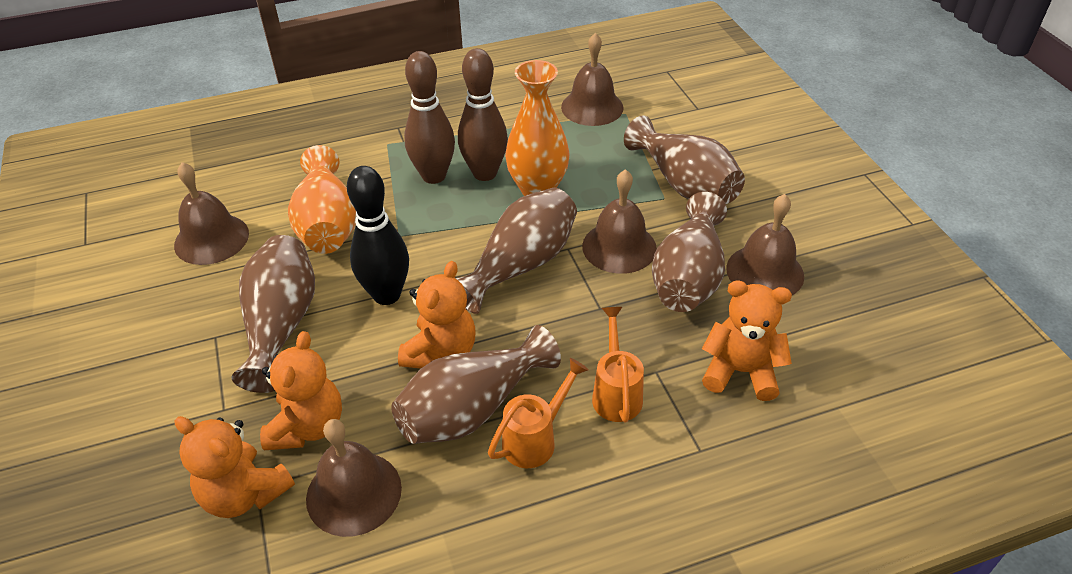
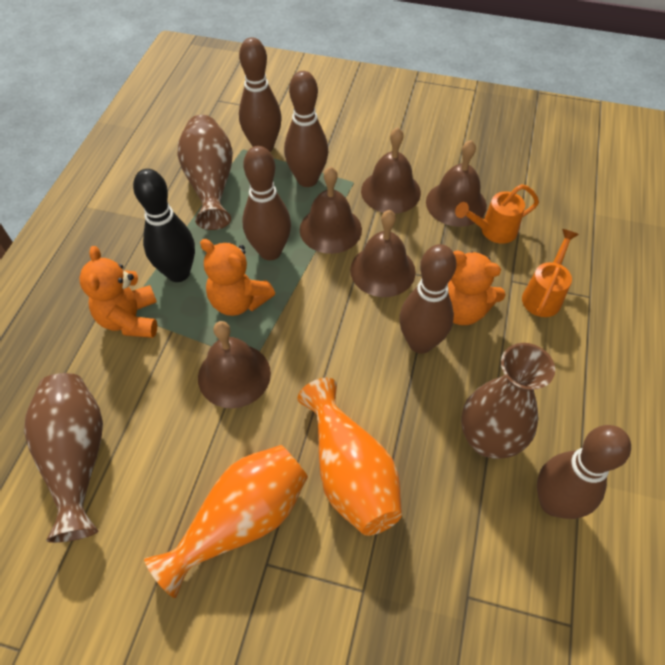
brown bowling pin: [404,51,455,184] [458,48,508,181] = 2 -> [239,37,282,152] [243,146,291,260] [284,71,328,187] [399,244,456,354] [537,425,631,519] = 5
brown vase: [232,235,315,393] [391,325,561,444] [456,188,577,314] [624,115,745,204] [652,192,727,312] = 5 -> [24,373,103,543] [178,115,233,230] [461,343,555,459] = 3
orange teddy bear: [175,416,295,518] [260,331,342,450] [398,261,475,368] [702,280,792,401] = 4 -> [79,246,157,338] [200,239,275,316] [448,250,506,325] = 3

